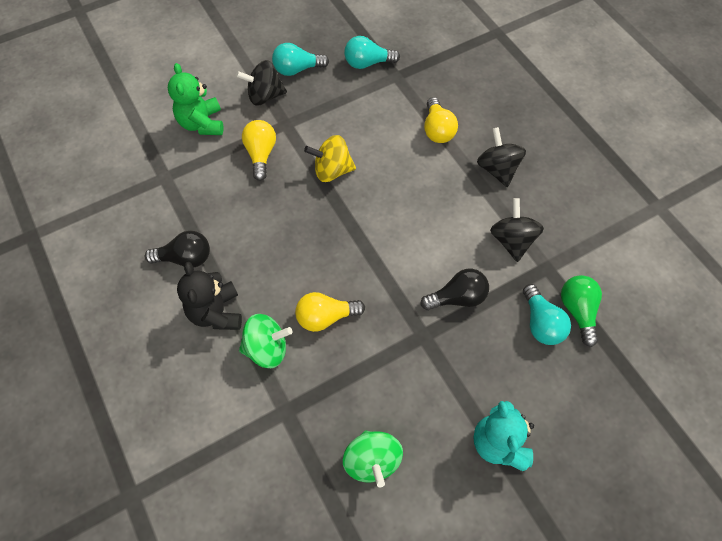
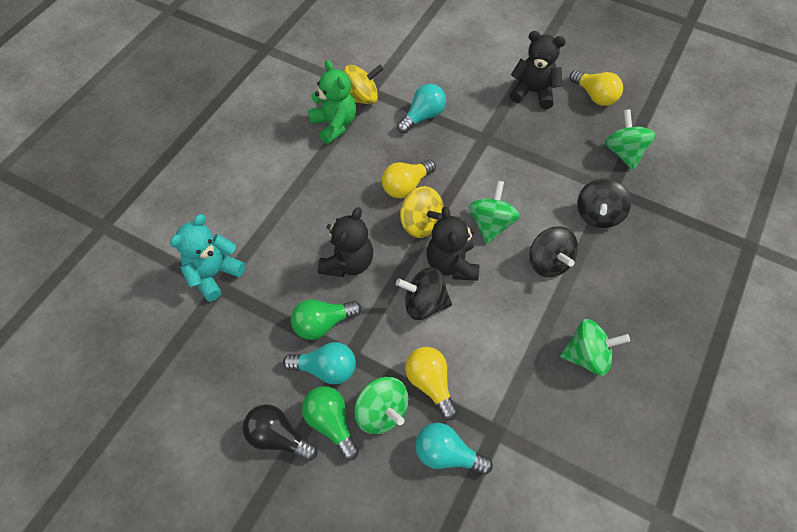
black light bulb: [145,231,210,268] [420,269,489,310] = 2 -> [243,404,317,461] = 1
black teddy bear: [177,262,242,330] = 1 -> [318,207,373,277] [426,207,479,281] [509,31,566,109] = 3
green light bulb: [561,275,602,347] = 1 -> [291,300,361,340] [302,386,359,460] = 2
green spinning top: [239,314,293,368] [343,431,403,487] = 2 -> [354,377,409,434] [469,181,520,244] [560,319,630,376] [605,109,656,170] = 4
yellow spinning top: [304,135,356,182] = 1 -> [344,65,383,104] [400,186,444,238] = 2

